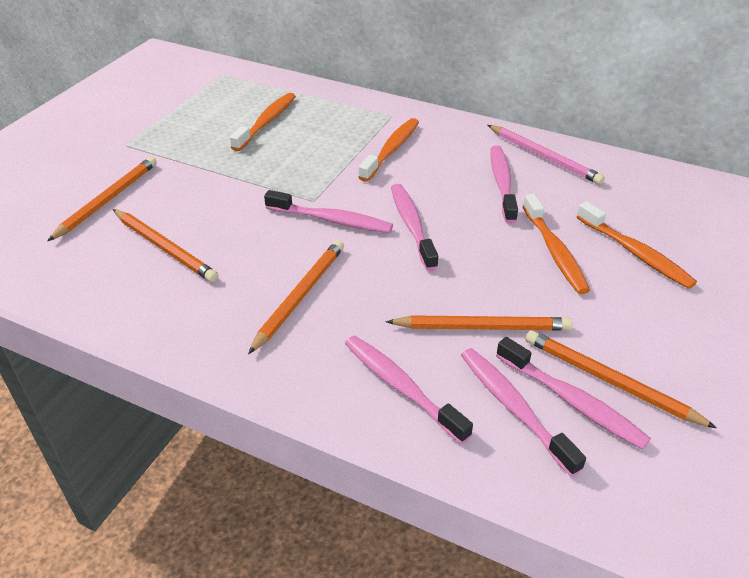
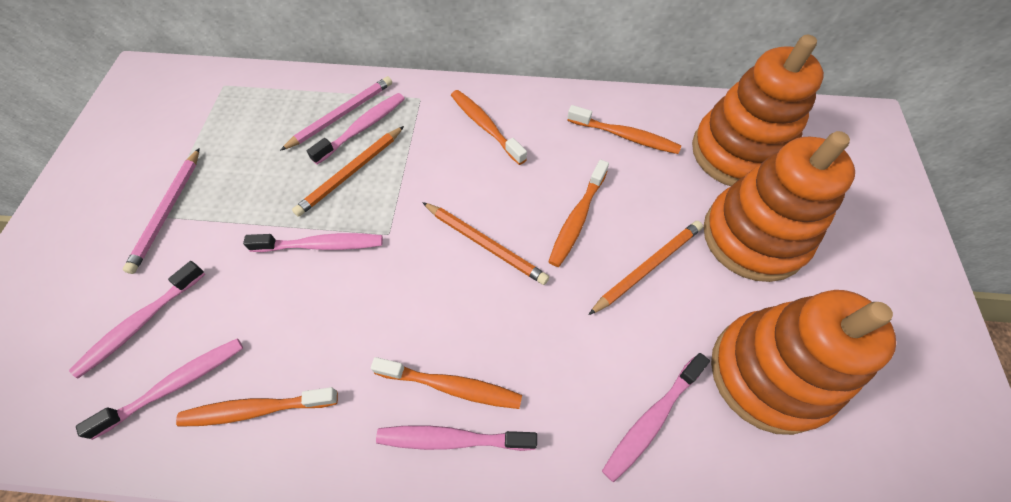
orange pencil: [48,157,157,241] [113,209,218,282] [248,240,344,354] [386,315,573,331] [525,330,717,428] = 5 -> [292,126,404,217] [422,202,549,285] [589,221,703,315] = 3
orange stacking toy: none = 0 -> [692,35,824,186] [703,131,855,282] [711,290,896,435] = 3
orange toothbrush: [230,93,296,151] [359,118,419,182] [523,194,590,294] [577,201,697,289] = 4 -> [176,387,338,427] [371,357,522,409] [451,90,527,165] [548,160,609,267] [567,105,681,154] = 5
pink pencil: [488,125,605,185] = 1 -> [123,148,200,274] [280,76,392,151] = 2

